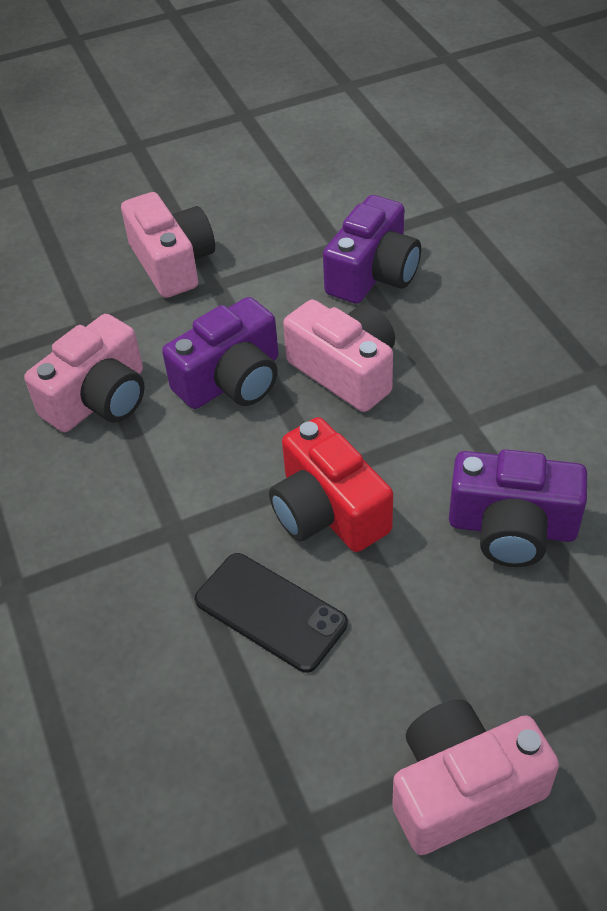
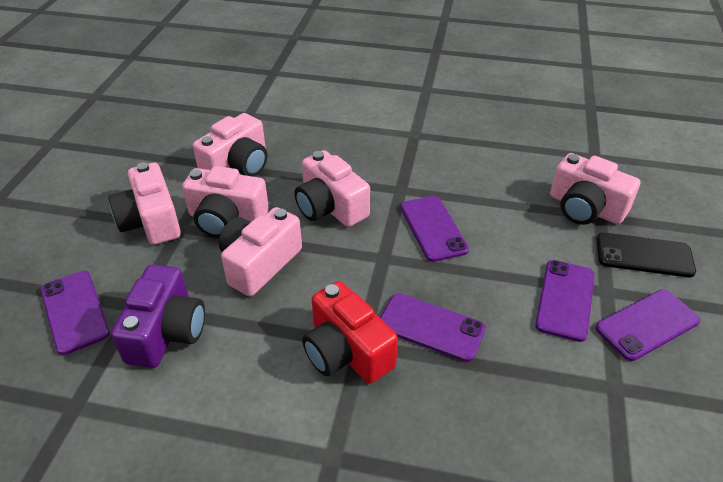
pink camera: [24,314,145,432] [121,192,215,298] [283,299,395,412] [392,700,559,855] = 4 -> [109,162,181,245] [182,166,269,238] [193,113,268,177] [219,207,302,296] [295,150,370,227] [550,153,640,225] = 6
purple camera: [162,297,279,409] [323,195,421,304] [449,449,587,567] = 3 -> [111,264,205,368] = 1
purple phone: none = 0 -> [41,271,110,355] [380,293,486,362] [400,196,469,262] [535,260,595,342] [596,289,700,361] = 5

